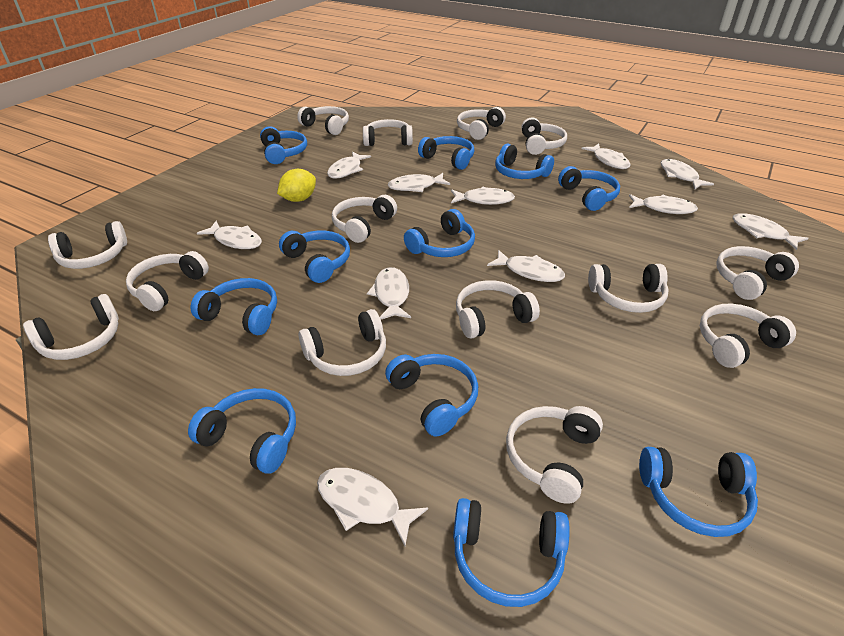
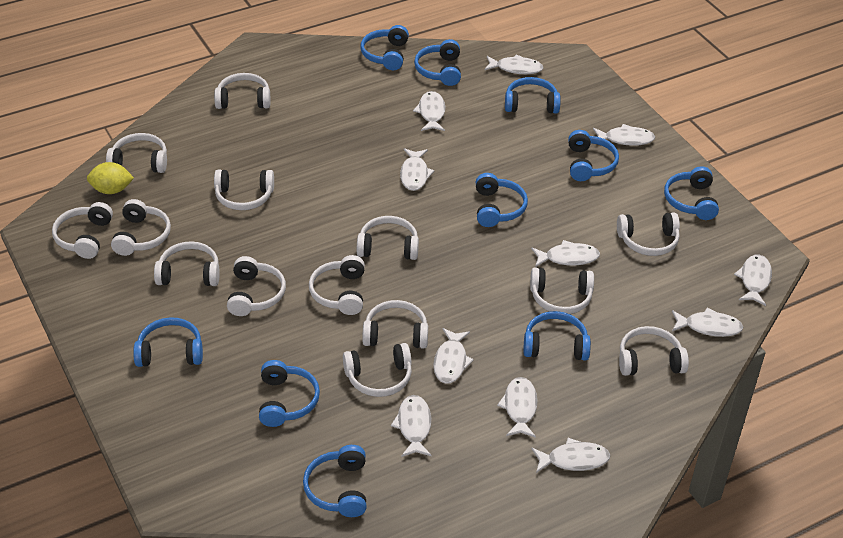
blue headphones: [188,388,296,474] [191,278,277,335] [260,126,307,164] [279,231,350,283] [385,354,478,437] [404,209,475,257] [418,136,474,170] [453,498,570,607] [495,144,554,179] [558,166,620,211] [639,447,758,537] = 11 -> [133,317,203,367] [259,360,320,427] [303,445,367,517] [360,25,409,70] [414,39,461,86] [476,173,528,227] [505,77,561,114] [523,311,591,360] [568,130,619,181] [664,166,719,220] = 10

